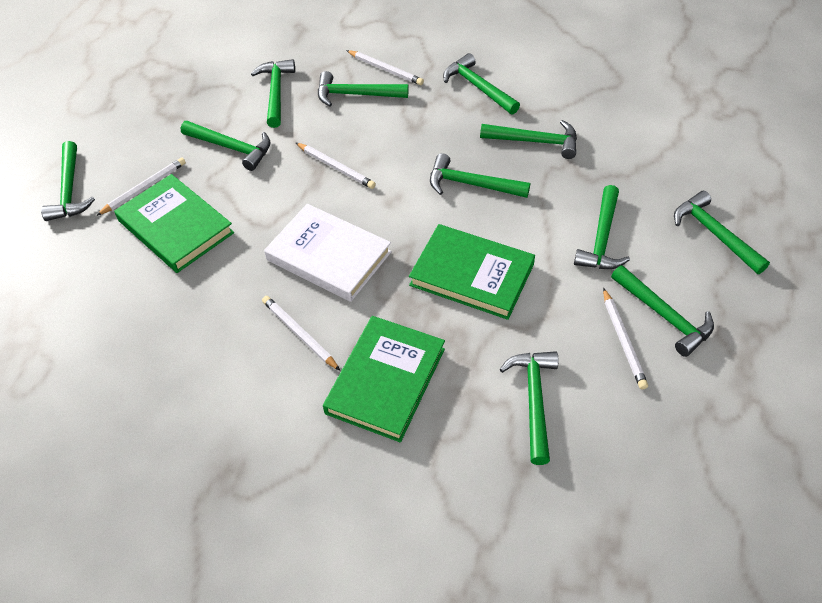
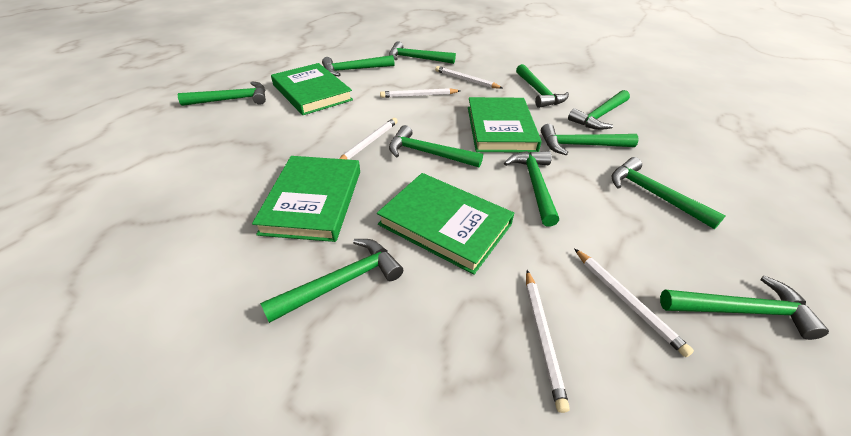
green book: [114,174,234,273] [323,316,445,442] [409,224,535,320] = 3 -> [252,156,360,242] [271,63,353,115] [377,173,514,275] [468,97,542,153] = 4
white book: [264,204,392,302] = 1 -> none = 0

